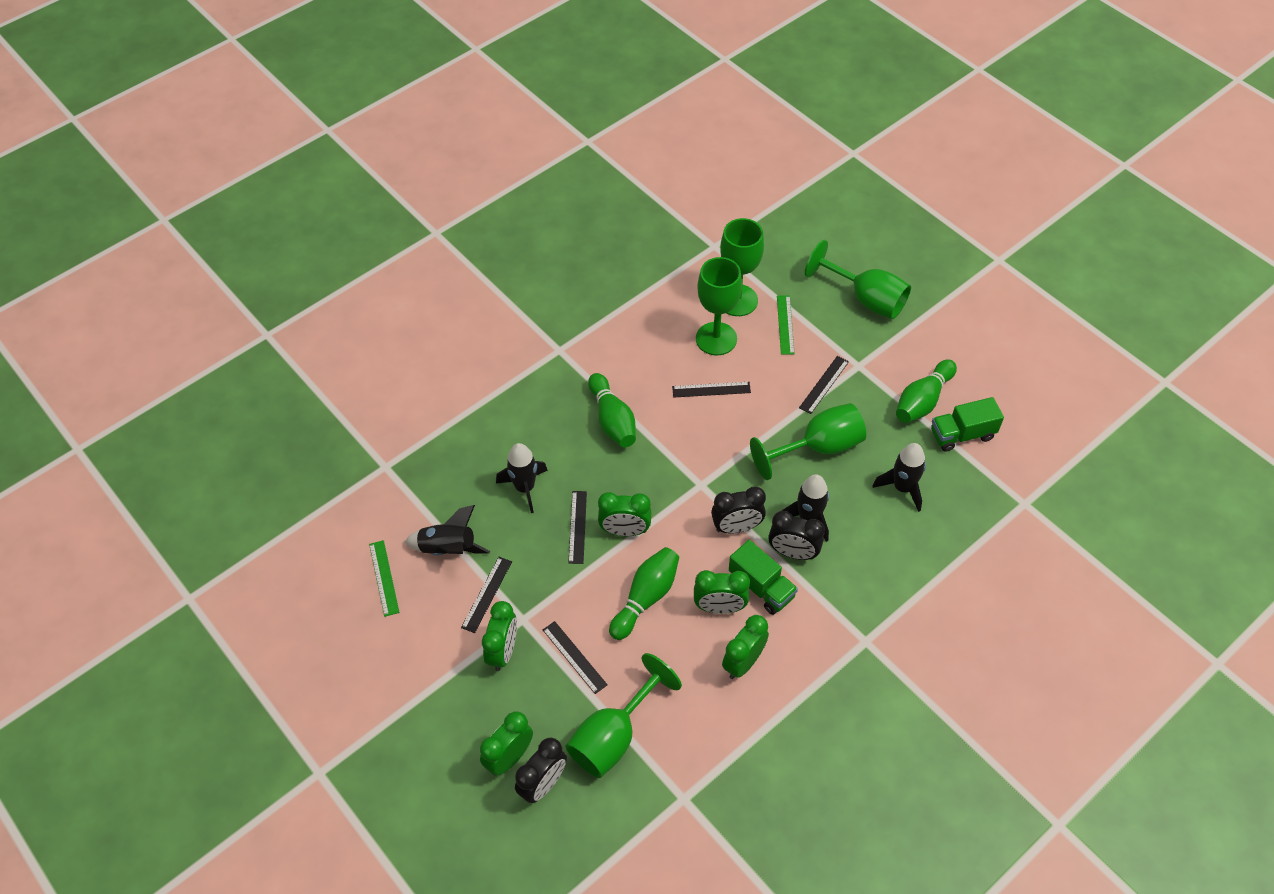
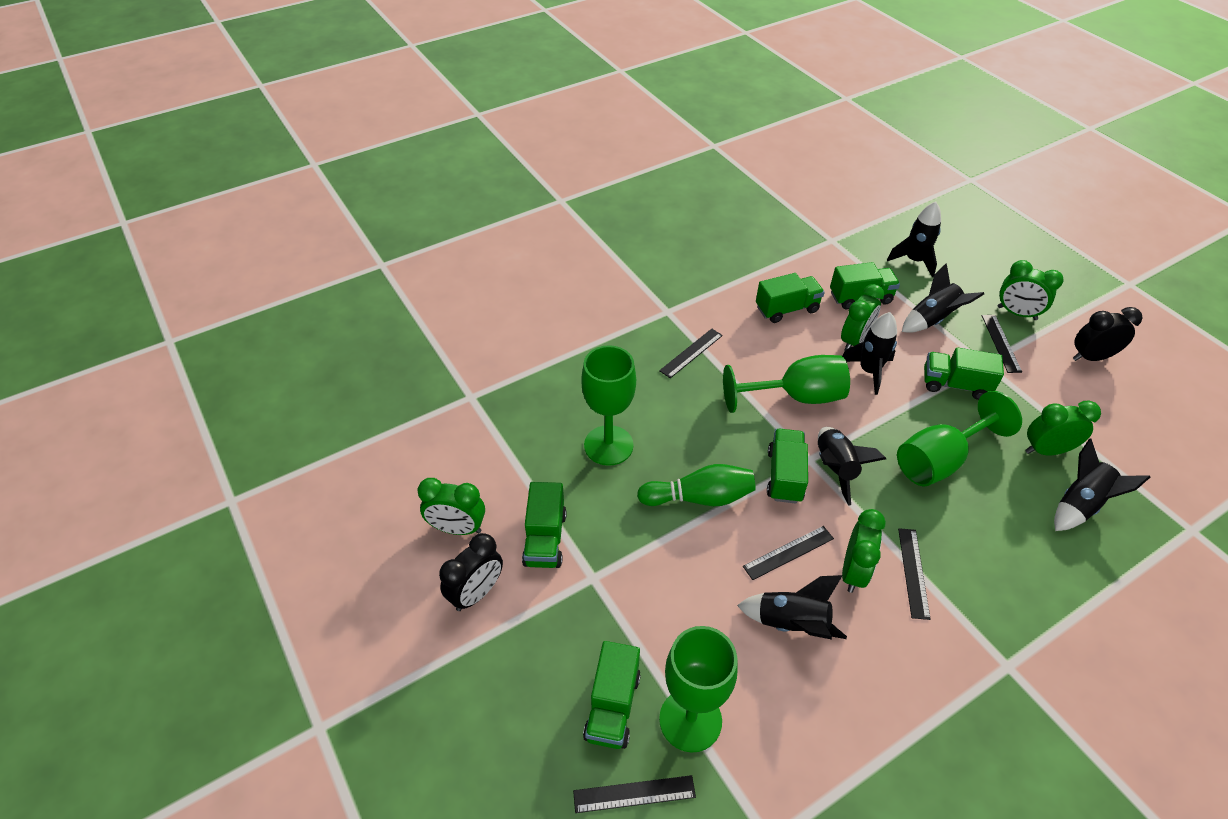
black clock: [515,738,567,803] [711,487,766,533] [768,511,825,560] = 3 -> [439,533,503,611] [1073,307,1143,361] = 2
black rocket: [405,505,490,555] [496,443,548,513] [782,474,829,542] [872,443,926,512] = 4 -> [737,575,847,640] [818,427,886,506] [843,312,897,395] [887,202,941,277] [902,263,984,333] [1054,439,1150,531] = 6
green bowling pin: [588,373,636,447] [609,547,679,640] [896,360,957,423] = 3 -> [637,464,756,506] = 1
green goblet: [565,653,682,778] [696,257,742,355] [720,218,764,316] [750,403,866,480] [805,240,911,319] = 5 -> [581,345,636,466] [659,626,738,753] [723,355,850,413] [897,391,1022,486] = 4
green ruler: [369,540,400,617] [777,295,795,355] = 2 -> none = 0
green truck: [729,540,798,615] [931,397,1004,452] = 2 -> [522,482,567,568] [583,641,641,749] [756,273,825,323] [767,429,808,504] [830,262,900,309] [924,347,1004,400] = 6

